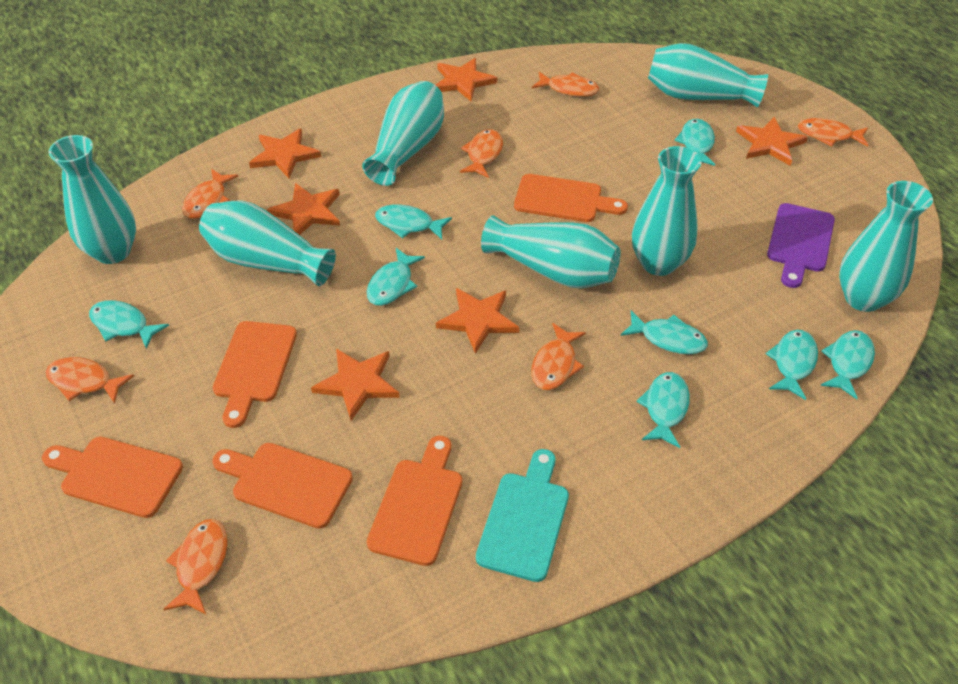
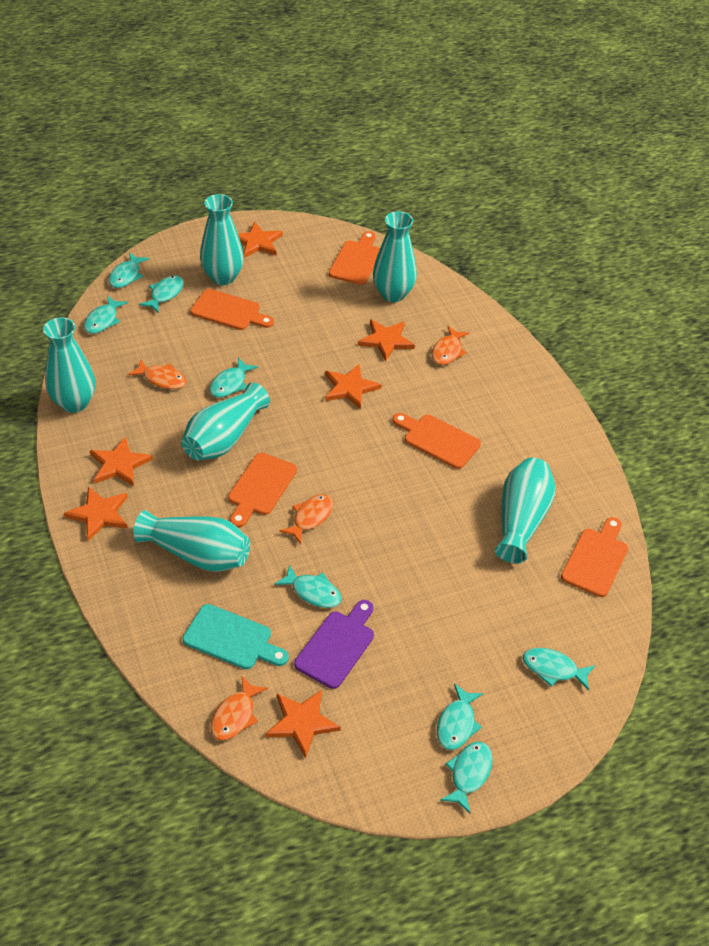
orange fish: [46,357,134,404] [163,519,228,614] [182,169,238,219] [460,129,503,178] [531,323,586,390] [532,72,599,97] [798,118,868,147] = 7 -> [128,359,187,389] [211,676,268,741] [279,494,333,544] [432,326,469,365] = 4
turquoise vase: [49,135,136,264] [199,200,336,286] [362,81,444,186] [481,215,621,288] [632,146,702,276] [648,43,768,108] [839,181,933,312] = 7 -> [43,317,95,413] [133,510,250,572] [182,382,270,460] [200,194,244,285] [373,211,417,302] [495,458,555,563] = 6

